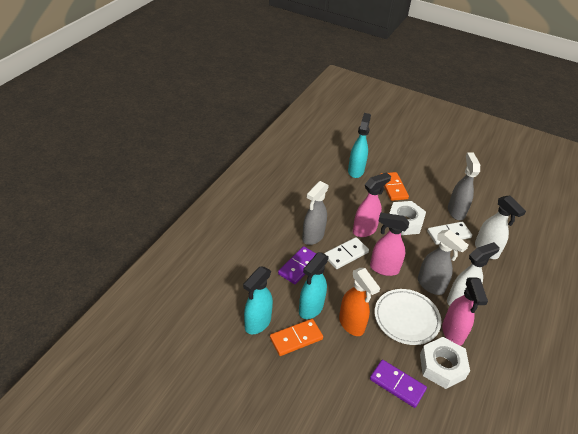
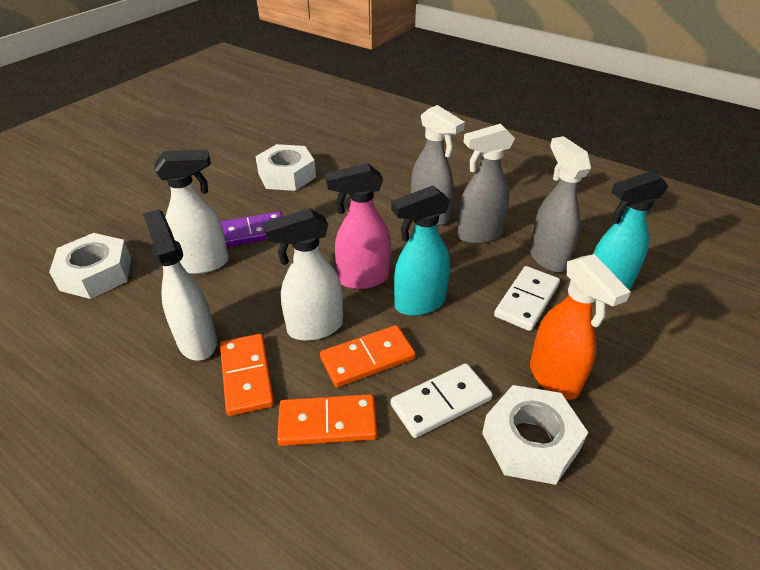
orange domino: [270,319,323,356] [381,172,409,201] = 2 -> [220,334,274,416] [277,394,377,446] [320,325,416,388] = 3
pink spray bottle: [353,172,391,237] [370,213,409,276] [442,277,488,346] = 3 -> [325,163,391,289] = 1
purple domino: [278,246,316,284] [370,360,427,408] = 2 -> [220,211,283,247] = 1
turquoise spray bottle: [243,266,273,334] [299,252,329,319] [348,113,371,178] = 3 -> [391,185,450,316] [593,171,668,290] = 2
white nut: [389,201,426,235] [420,337,470,389] = 2 -> [49,233,131,299] [255,144,316,191] [482,385,588,485] = 3
white plate: [374,289,441,345] = 1 -> none = 0
white spray bottle: [447,242,500,306] [475,196,526,259] = 2 -> [143,209,217,361] [154,150,229,274] [263,208,343,341] = 3

